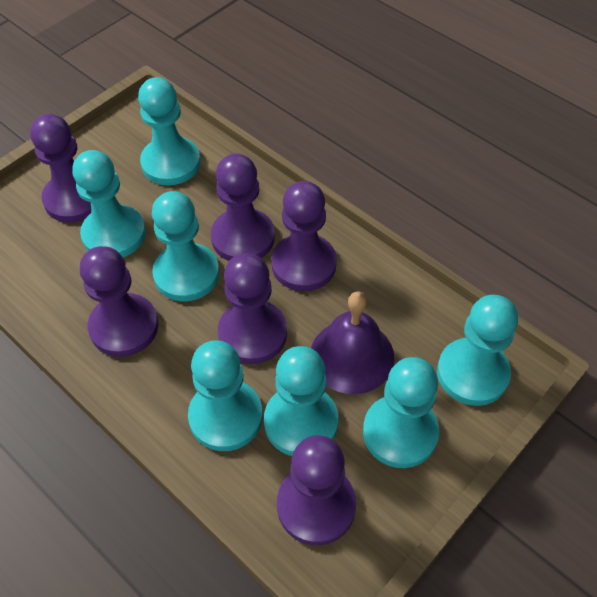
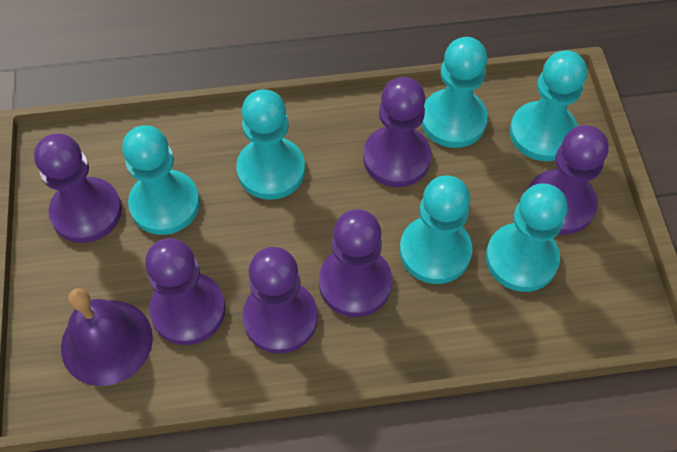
turquoise pawn: [72,150,146,257] [138,77,201,185] [152,191,219,301] [188,340,263,451] [264,346,338,456] [363,357,439,468] [437,295,518,406] = 7 -> [122,125,200,235] [236,89,305,200] [400,175,472,284] [421,37,488,148] [486,183,568,292] [510,50,587,161] = 6

